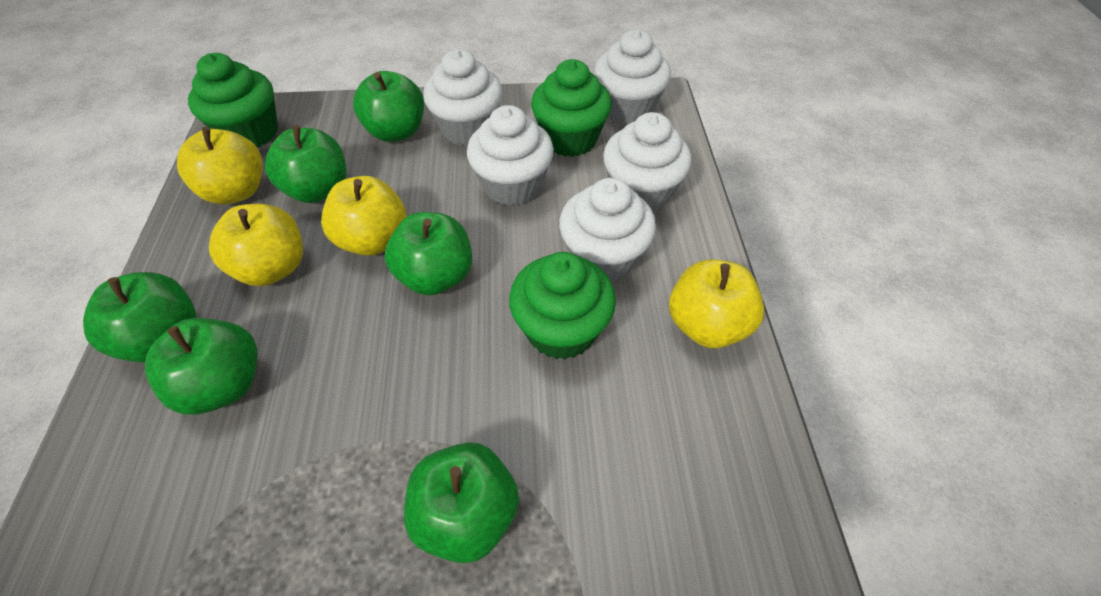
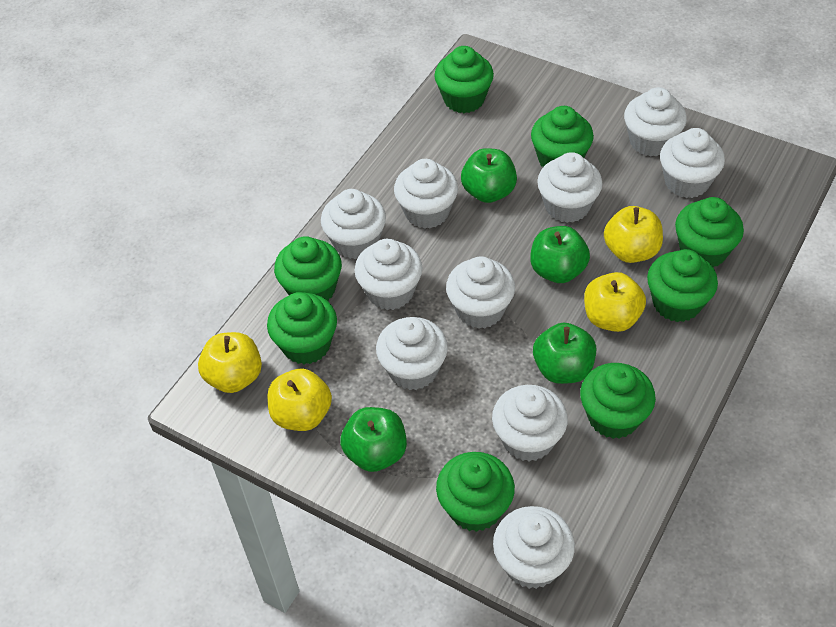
green apple: [83,272,197,363] [145,318,258,414] [265,125,347,203] [353,71,424,142] [385,212,472,295] [404,442,519,563] = 6 -> [340,407,407,472] [461,148,517,203] [530,226,590,283] [533,323,596,384] = 4
green cupcake: [188,53,278,147] [509,252,616,360] [531,59,612,157] = 3 -> [267,292,337,364] [274,236,342,301] [434,46,494,113] [436,452,515,532] [531,106,594,167] [580,363,656,439] [647,249,718,322] [675,197,744,267] = 8
white cupcake: [423,49,503,146] [467,105,554,206] [559,178,656,281] [594,29,671,125] [603,112,692,211] = 5 -> [321,189,386,259] [355,239,423,310] [376,317,448,390] [394,159,458,229] [446,256,515,329] [492,385,568,462] [493,506,575,589] [537,152,602,223] [624,87,687,156] [660,128,725,198] = 10

